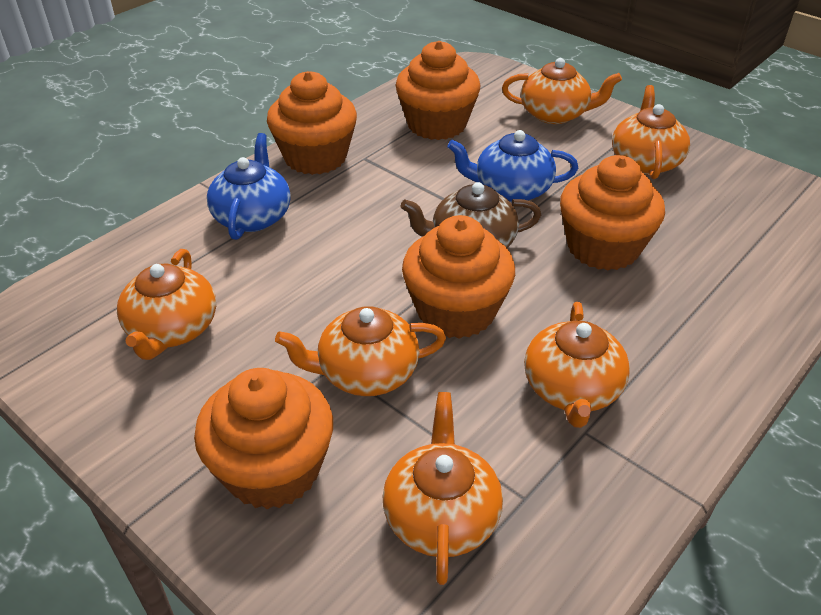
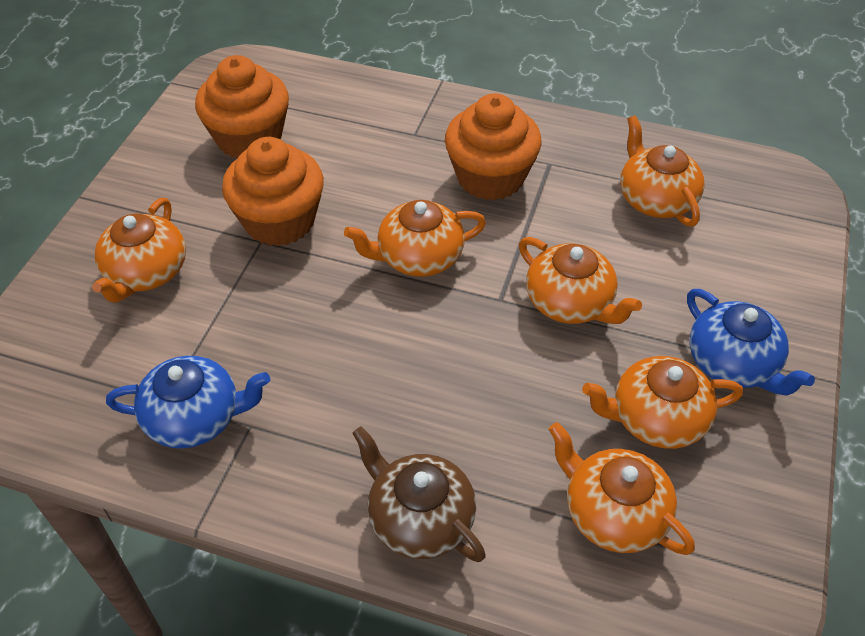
orange cupcake: [194,368,333,510] [267,71,357,175] [396,41,480,140] [402,215,515,339] [560,155,665,270] = 5 -> [195,55,289,158] [222,137,324,246] [445,93,541,200] = 3

